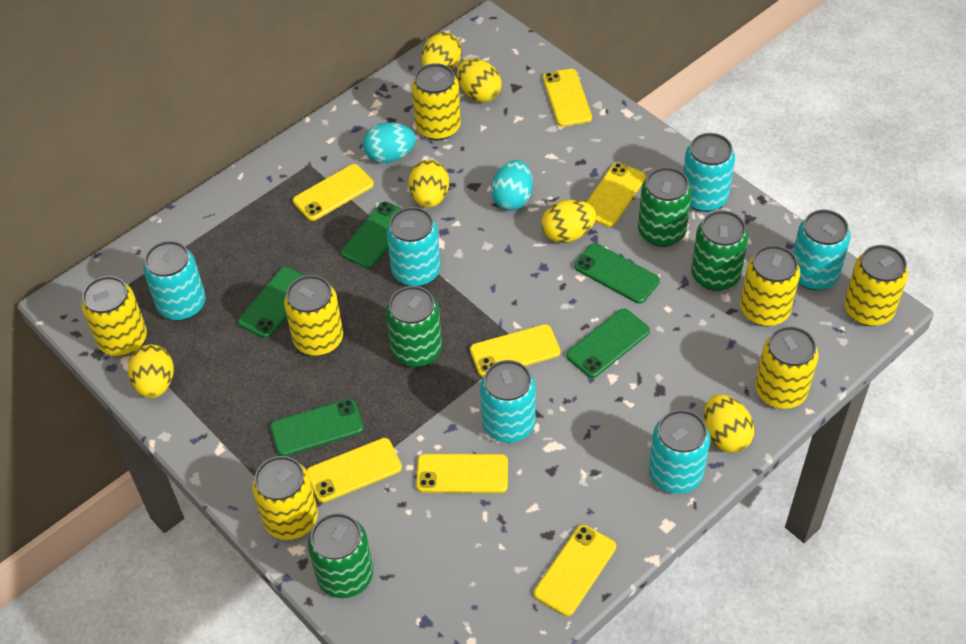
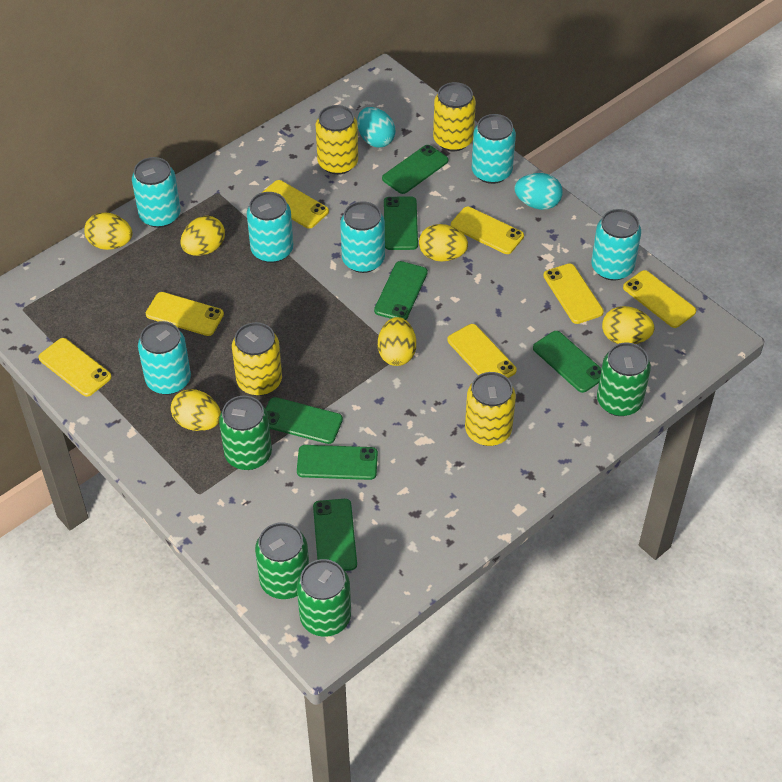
green phone: [238,267,306,338] [270,399,364,456] [341,201,403,268] [566,309,650,378] [574,243,660,304] = 5 -> [266,397,343,444] [297,445,378,480] [313,499,357,571] [374,261,428,320] [382,145,448,194] [384,196,418,250] [533,331,602,393] = 7
yellow can: [81,276,147,356] [252,456,318,540] [284,275,343,356] [412,63,461,140] [740,245,800,326] [755,326,819,409] [844,245,908,326] = 7 -> [232,322,282,396] [316,105,358,175] [433,82,476,151] [465,372,516,446] = 4

